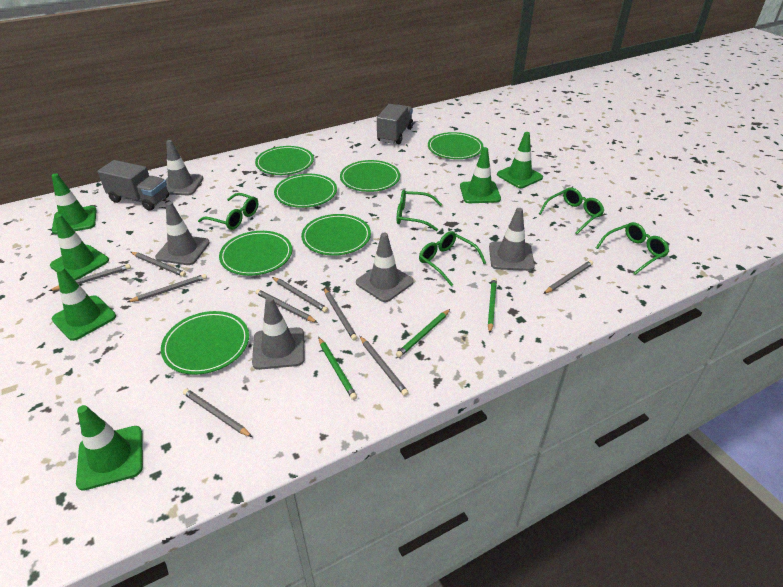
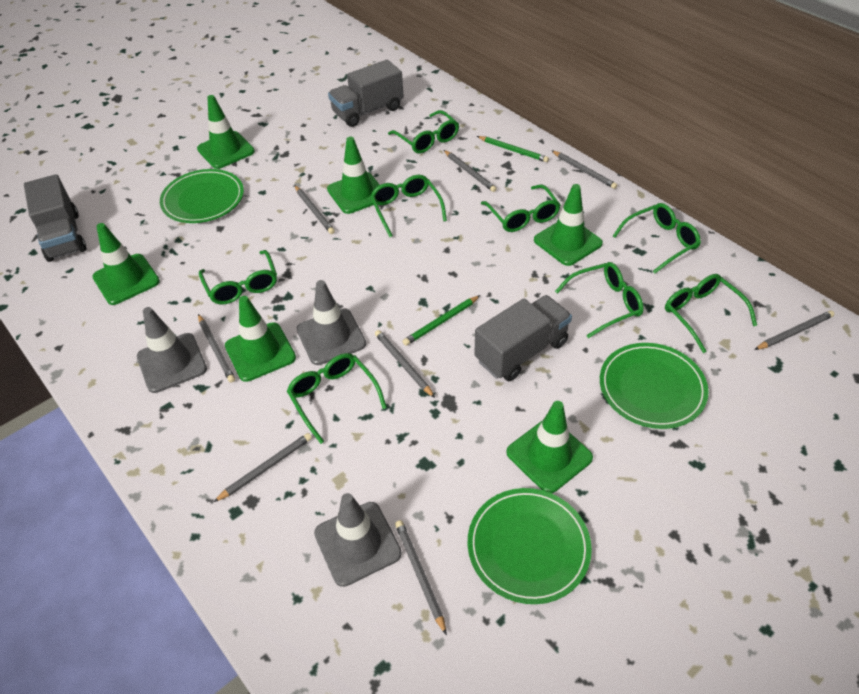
green glasses: [198,193,258,230] [397,190,442,231] [419,231,486,286] [539,188,604,234] [596,222,669,275] = 5 -> [199,250,277,304] [287,353,387,444] [370,175,447,237] [388,110,459,153] [481,184,560,232] [555,262,644,338] [613,203,701,273] [665,274,757,353] = 8
green pencil: [318,337,357,400] [396,309,450,358] [488,278,497,333] = 3 -> [403,295,480,346] [477,136,549,162] = 2
green plate: [161,311,249,375] [219,231,292,276] [255,146,314,175] [274,174,337,208] [301,214,371,256] [340,160,400,192] [428,132,484,159] = 7 -> [160,169,244,223] [468,488,592,604] [600,343,709,429] = 3
grey pencil: [49,264,131,291] [128,274,207,302] [131,252,186,277] [183,389,252,437] [255,289,318,323] [272,277,328,313] [324,288,357,341] [360,336,409,396] [543,260,593,294] = 9 -> [198,314,235,383] [214,433,312,502] [295,186,335,234] [375,330,435,398] [395,520,447,635] [444,150,497,192] [551,150,617,189] [754,311,834,350] = 8
grey traffic cone: [155,202,210,265] [166,140,204,195] [252,297,305,370] [356,233,414,302] [489,208,535,271] = 5 -> [137,307,207,393] [297,280,366,365] [314,493,402,587] = 3
grey truck: [97,160,169,211] [377,104,413,144] = 2 -> [24,174,86,262] [328,60,404,127] [474,295,572,381] = 3

